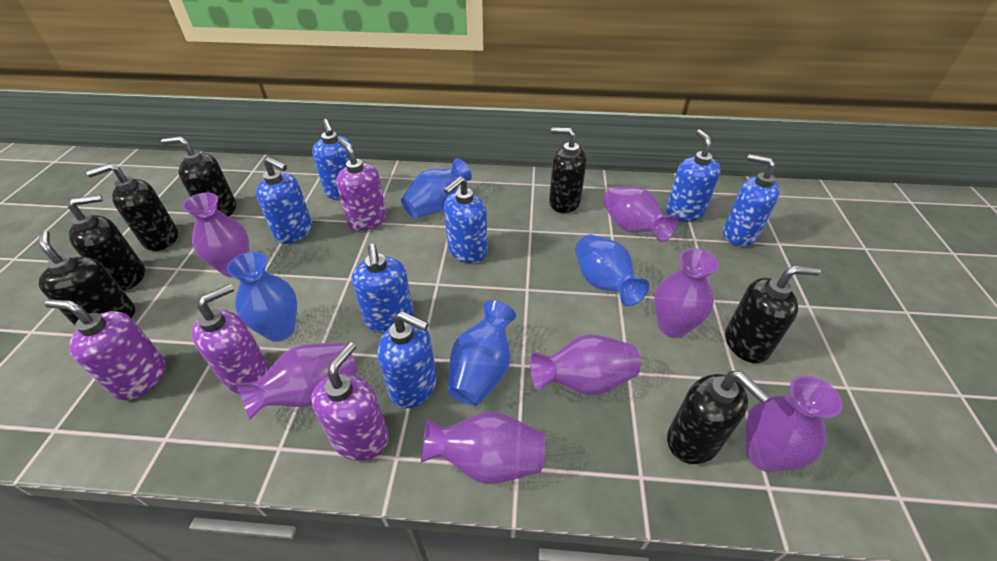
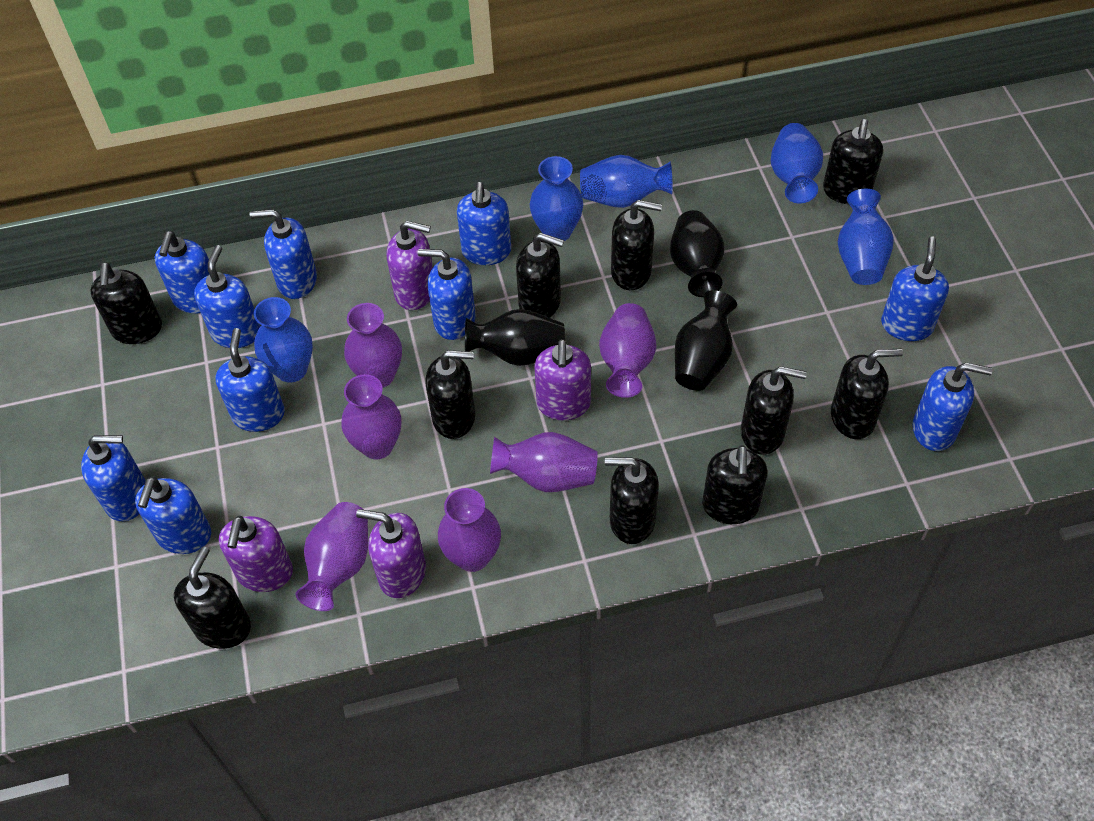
black soap dispenser: [39,230,135,325] [68,194,145,291] [86,163,178,251] [161,136,236,216] [549,127,586,213] [667,371,770,464] [725,266,821,363] = 7 -> [90,263,162,344] [174,547,251,649] [425,350,475,439] [516,233,564,318] [605,457,659,544] [611,200,662,290] [702,445,768,524] [741,366,807,455] [823,119,883,204] [831,348,903,439] = 10
black vase: none = 0 -> [465,309,565,366] [670,210,725,297] [675,290,737,391] = 3
blue soap dispenser: [256,157,312,244] [312,119,354,199] [352,244,414,333] [377,311,437,408] [444,176,487,263] [666,130,721,221] [723,154,780,246] = 7 -> [81,435,146,521] [135,476,211,554] [155,231,210,313] [194,245,261,348] [215,328,285,432] [250,209,317,299] [418,249,476,340] [457,182,511,265] [881,236,949,341] [913,363,993,451] = 10
blue vase: [227,252,297,342] [401,158,472,218] [448,300,516,406] [575,235,649,306] = 4 -> [254,297,313,383] [530,156,583,241] [580,155,673,208] [771,123,823,203] [838,189,894,285] = 5
purple vase: [182,192,249,277] [235,342,357,420] [421,411,545,484] [530,334,641,396] [603,186,678,242] [654,248,719,338] [745,376,843,473] = 7 -> [295,502,368,611] [342,374,401,460] [344,303,402,388] [438,488,501,572] [490,432,598,492] [599,303,656,398] = 6

